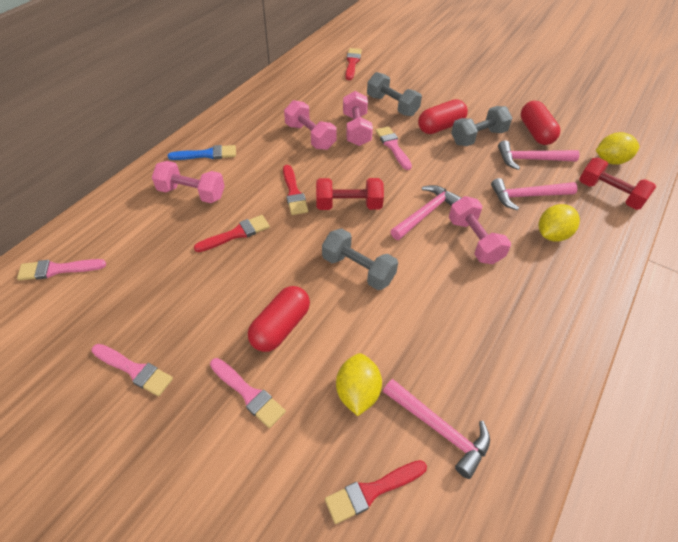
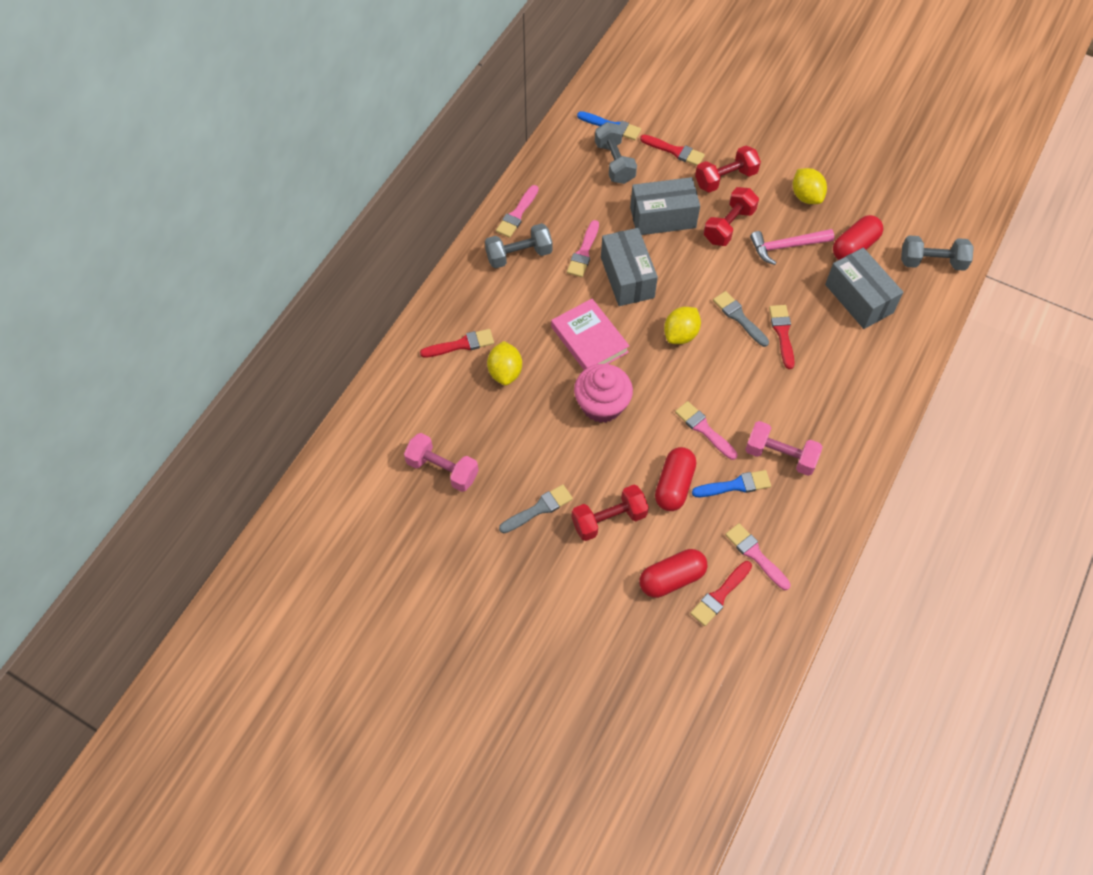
blue brush: [168,145,236,160] = 1 -> [577,111,641,140] [692,470,771,497] = 2
grey box: none = 0 -> [601,228,658,306] [630,177,700,235] [825,248,904,329] = 3
grey brush: none = 0 -> [499,485,573,533] [713,291,769,347] = 2
pink book: none = 0 -> [551,299,629,370] = 1
pink cupcake: none = 0 -> [574,364,633,423] = 1
pink dumbbell: [152,161,225,203] [284,100,337,150] [343,91,373,146] [449,196,511,264] = 4 -> [404,433,479,492] [745,421,823,476] = 2
pink hammer: [383,379,490,479] [390,185,461,240] [491,178,577,210] [498,140,579,170] = 4 -> [750,229,834,265] = 1
red dumbbell: [316,178,384,210] [579,157,656,210] = 2 -> [572,485,649,541] [695,146,761,193] [704,187,759,246] = 3

